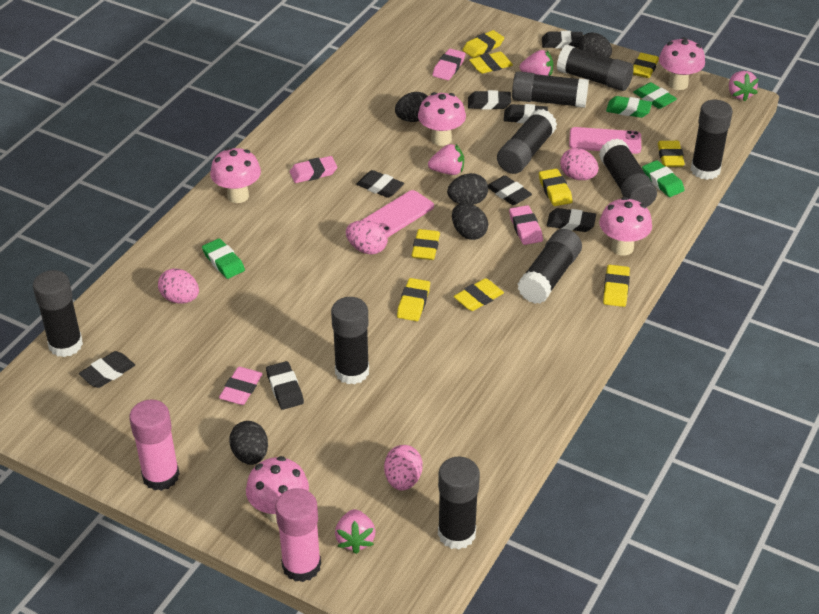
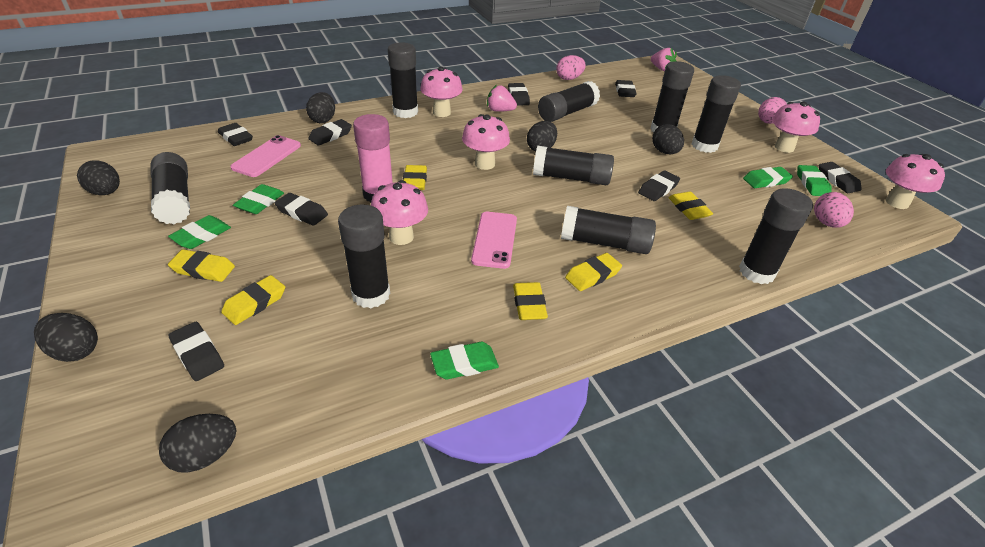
black egg: [229,421,268,465] [395,92,428,122] [447,173,488,205] [452,203,488,240] [578,32,612,58] = 5 -> [34,313,98,362] [77,160,120,195] [159,414,236,473] [306,92,335,123] [527,121,557,152] [652,124,684,154] = 6
green eraser: [202,238,245,279] [606,96,652,118] [633,82,677,109] [642,160,685,197] = 4 -> [168,215,231,249] [233,184,284,214] [430,342,499,380] [743,167,793,188] [797,165,832,196] = 5
pink egg: [158,268,199,304] [346,220,388,254] [384,445,423,490] [560,148,599,180] = 4 -> [556,55,586,80] [758,97,787,124] [814,192,854,228] = 3
pink eraser: [219,367,262,405] [290,156,337,183] [432,49,465,80] [509,205,543,245] = 4 -> none = 0
pink glue stick: [129,399,180,491] [275,488,321,582] = 2 -> [353,114,393,202] = 1
pink strawberry: [335,509,375,554] [428,143,464,175] [520,50,553,76] [729,71,759,102] = 4 -> [487,85,517,112] [651,48,677,71] = 2
yellow eraser: [397,278,430,321] [412,229,440,260] [454,278,504,311] [463,30,504,58] [469,52,513,74] [539,169,573,206] [603,265,630,307] [633,53,659,78] [658,141,685,167] = 9 -> [168,249,235,282] [221,275,285,325] [403,165,427,190] [513,282,548,320] [565,253,622,291] [668,192,713,220] = 6

